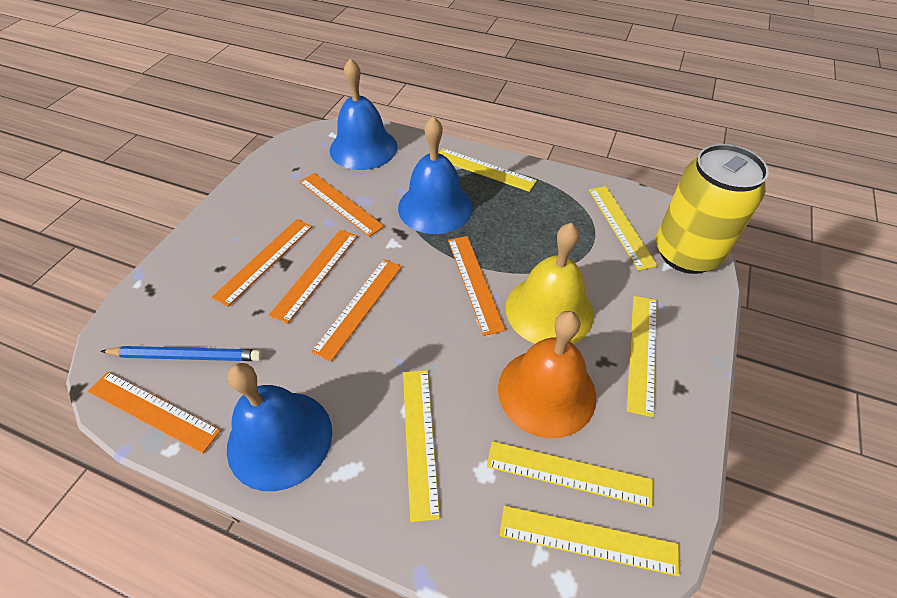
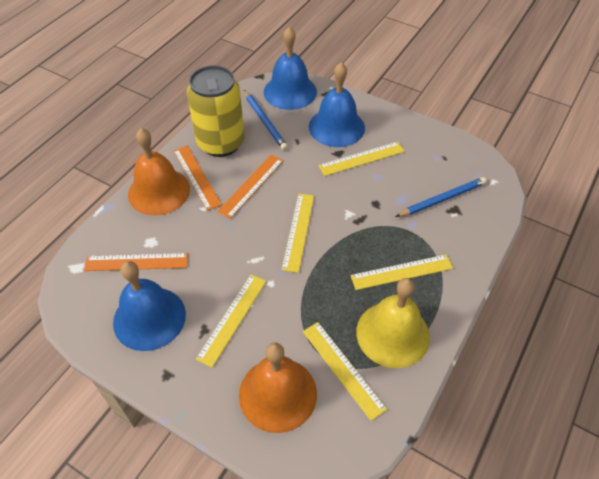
blue pencil: [100,346,262,361] = 1 -> [244,90,288,150] [395,177,487,217] = 2
orange bell: [498,311,596,438] = 1 -> [128,128,190,216] [239,342,317,433] = 2
orange ruler: [88,372,221,453] [212,219,312,307] [269,230,358,324] [299,173,385,237] [311,259,402,362] [448,236,506,336] = 6 -> [84,253,188,271] [173,146,222,211] [217,154,284,219] = 3
yellow ruler: [403,370,440,522] [439,148,537,192] [487,441,653,508] [500,506,680,577] [589,186,658,271] [627,296,657,417] = 6 -> [196,274,266,368] [281,194,314,273] [303,322,387,421] [318,142,405,176] [350,254,453,290] = 5

